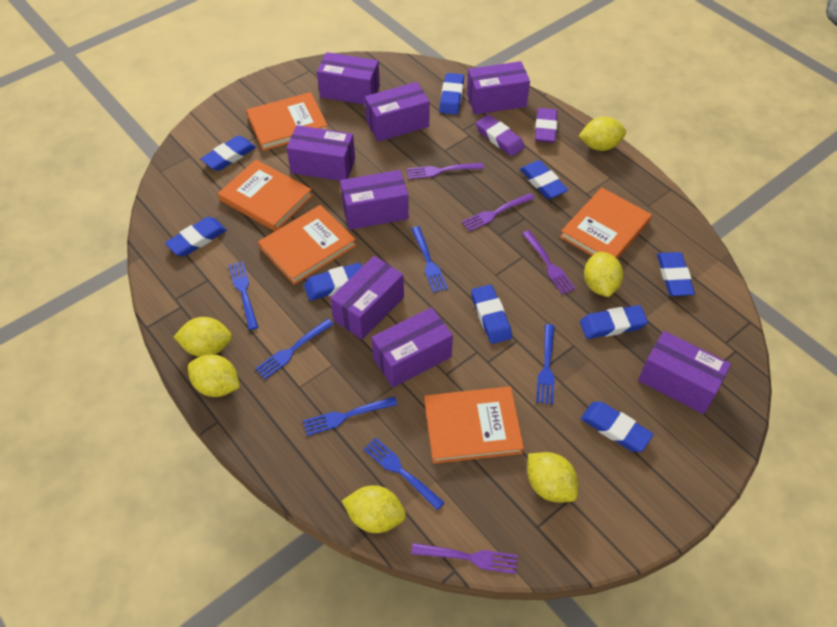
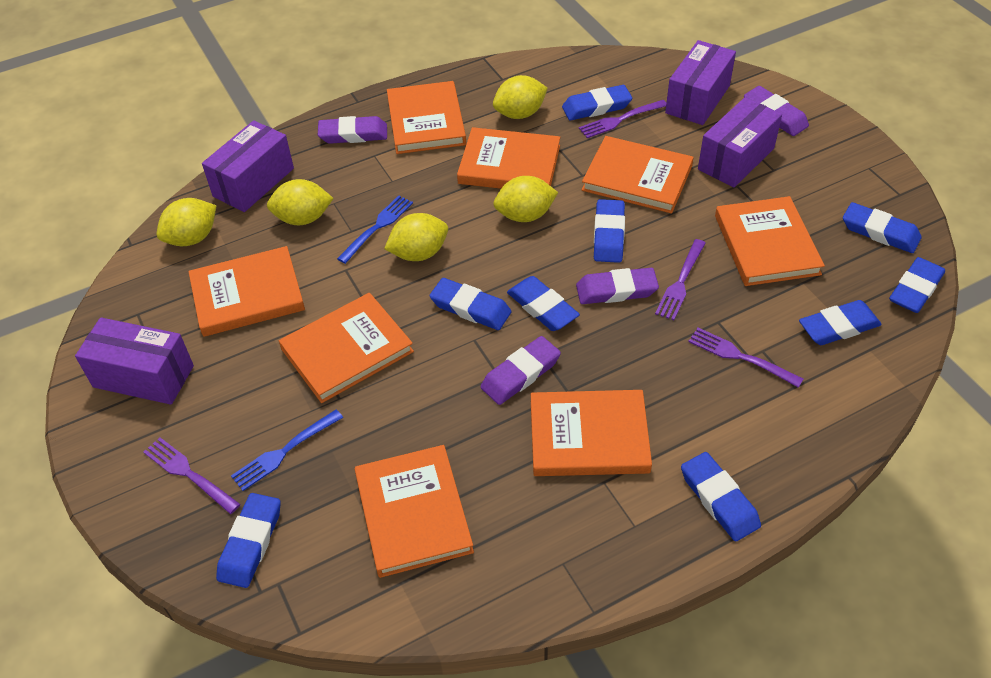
blue fork: [229,261,258,330] [255,319,334,379] [303,396,398,436] [363,437,445,510] [411,226,448,293] [536,324,555,404] = 6 -> [231,410,343,491] [337,195,413,264] = 2
orange book: [218,160,313,231] [246,92,328,151] [258,205,356,285] [424,387,524,464] [560,187,652,259] = 5 -> [188,246,305,337] [279,293,414,403] [355,445,474,578] [387,81,466,154] [457,127,560,189] [531,390,652,476] [582,136,694,214] [715,196,825,286] = 8
purple box: [287,125,355,181] [317,52,380,105] [330,256,404,340] [340,170,409,230] [365,82,430,142] [371,307,453,387] [467,61,530,115] [638,331,731,414] = 8 -> [75,317,194,405] [202,120,294,212] [665,40,736,125] [698,97,782,187] = 4
purple eraser: [476,114,525,156] [535,108,558,143] = 2 -> [318,116,387,144] [480,336,561,405] [576,268,659,304] [744,86,809,136] = 4
yellow lemon: [174,317,232,357] [188,354,240,397] [342,485,406,533] [527,452,578,502] [579,117,626,151] [584,252,623,297] = 6 -> [157,198,217,246] [267,179,334,225] [384,213,448,261] [493,75,548,119] [493,176,558,222] = 5

